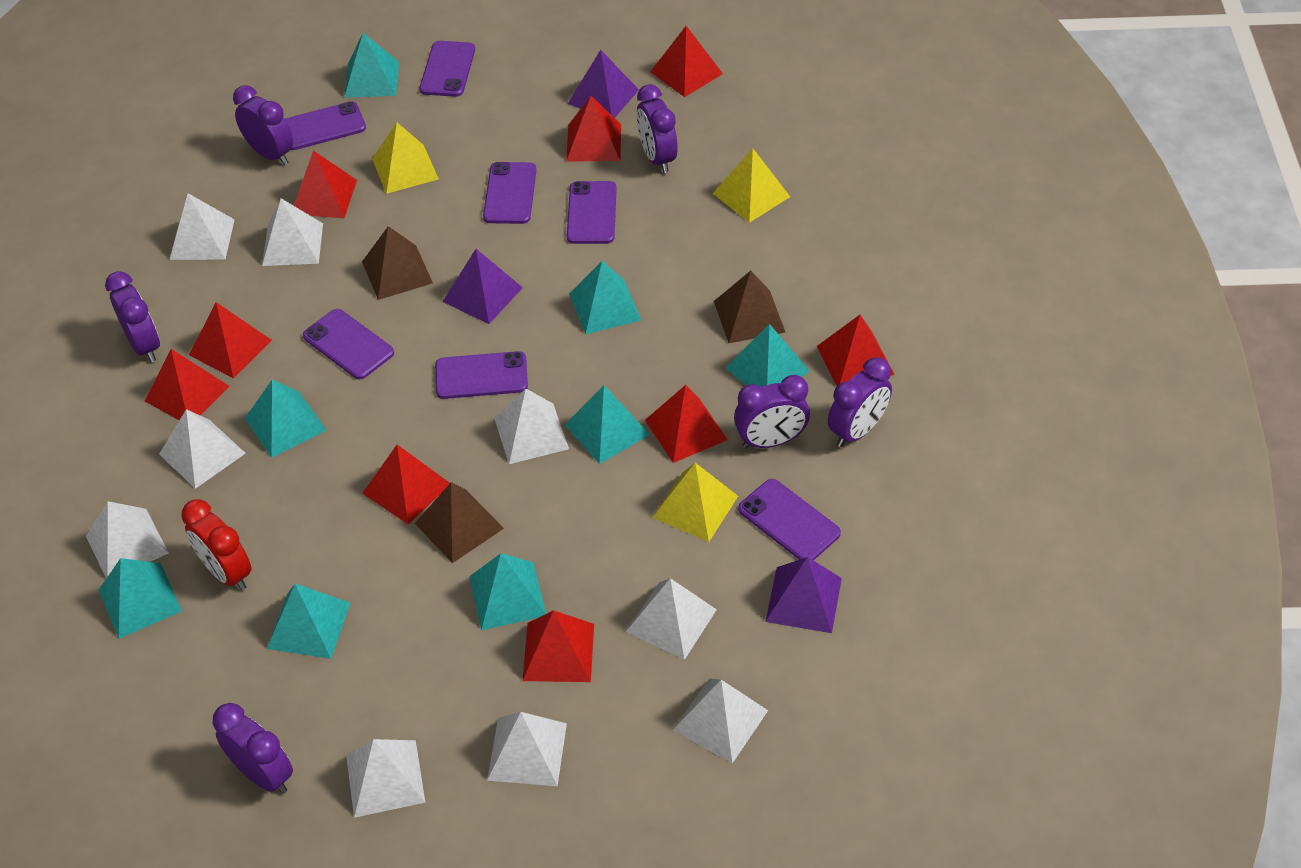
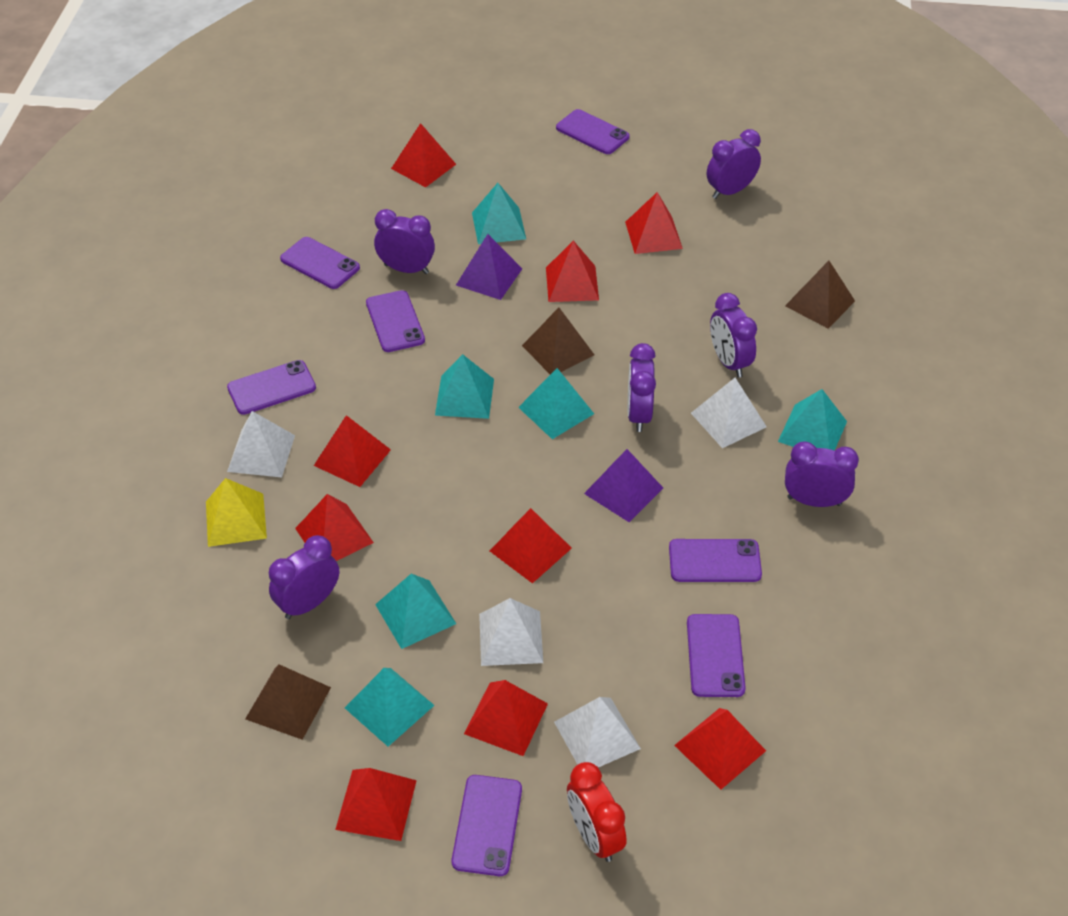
purple pyramid: [442,249,523,324] [568,50,639,118] [765,557,842,633] = 3 -> [456,234,522,300] [584,449,663,522] = 2
turquoise pyramid: [99,558,182,639] [245,380,326,458] [267,584,350,659] [344,33,399,98] [469,553,546,630] [565,385,650,464] [569,261,641,335] [725,324,810,387] = 8 -> [345,668,435,747] [375,574,456,649] [435,354,494,419] [472,183,526,244] [518,368,594,439] [778,389,847,451] = 6
white pyramid: [86,501,169,578] [159,409,246,489] [170,193,235,260] [262,198,323,266] [346,739,425,818] [487,712,567,786] [494,389,569,464] [626,578,717,660] [673,678,768,763] = 9 -> [227,411,295,477] [479,598,543,666] [554,697,641,767] [691,378,767,448] = 4
yellow pyramid: [372,123,439,194] [652,463,738,542] [713,148,790,223] = 3 -> [206,478,267,547] = 1

